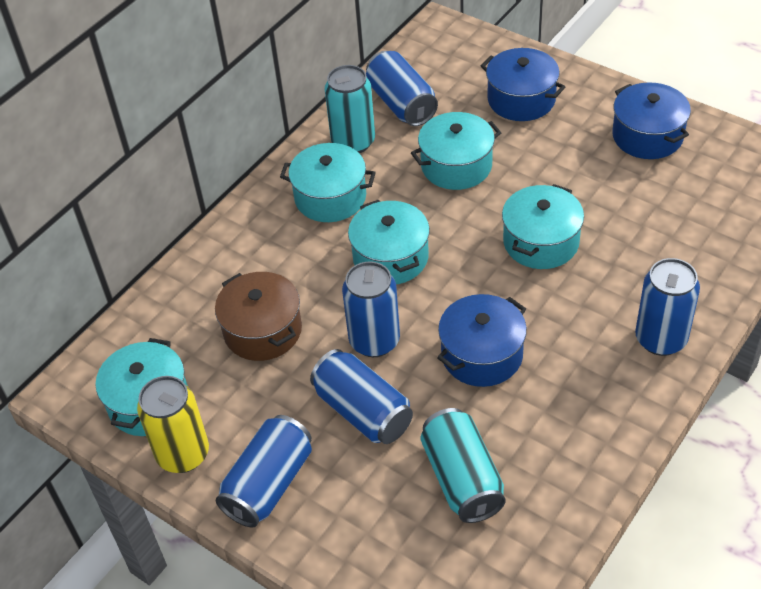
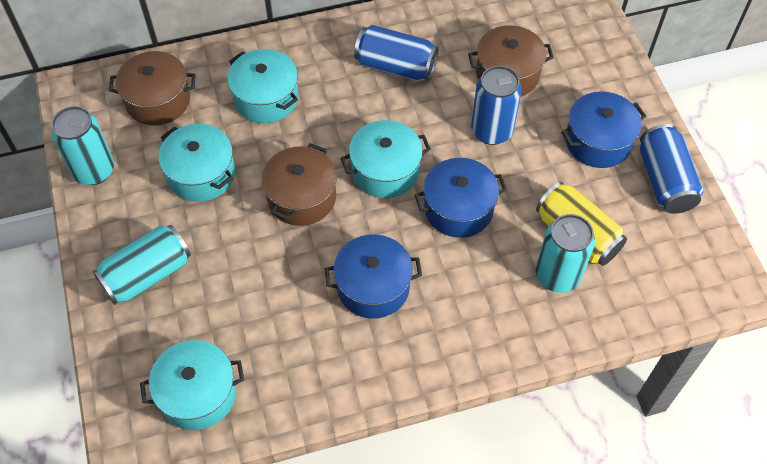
blue can: [216,415,312,527] [310,349,413,444] [342,261,400,357] [366,51,438,126] [635,258,700,356] = 5 -> [354,25,439,81] [471,66,522,145] [640,124,703,214] = 3
brown pot: [215,272,302,361] = 1 -> [109,51,196,126] [262,143,337,226] [468,25,554,97] = 3
turquoise can: [325,65,375,153] [420,408,506,523] = 2 -> [51,106,114,185] [92,225,191,305] [536,214,595,293] = 3
turquoise pot: [96,338,188,436] [280,143,376,222] [348,200,430,284] [411,112,501,190] [502,184,584,269] = 5 -> [140,340,244,430] [159,124,235,202] [227,49,298,123] [341,120,431,198] = 4

